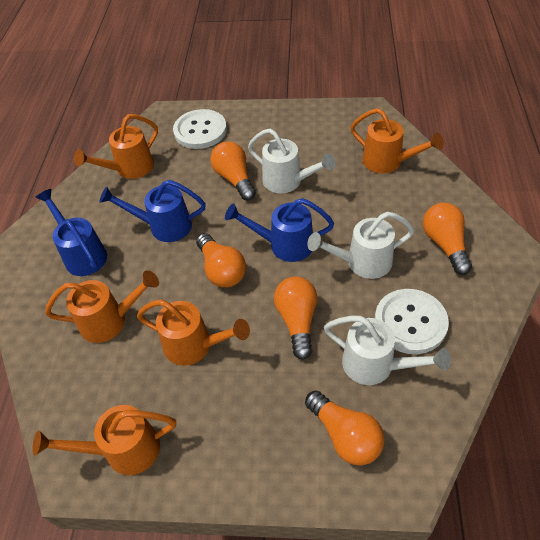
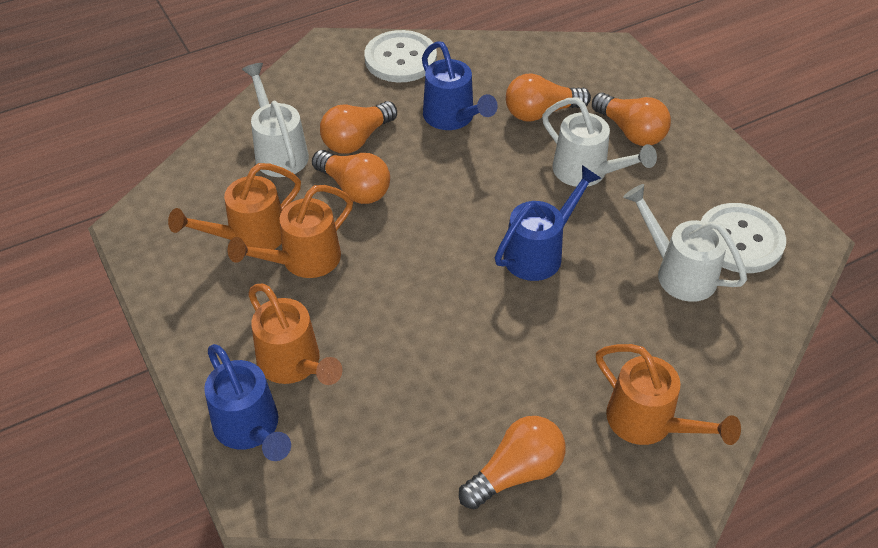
orange watering can: [32,405,176,475] [45,270,159,343] [74,114,158,179] [137,300,250,366] [350,108,444,173] = 5 -> [168,163,301,250] [228,185,353,278] [248,284,343,385] [596,344,741,445] = 4

